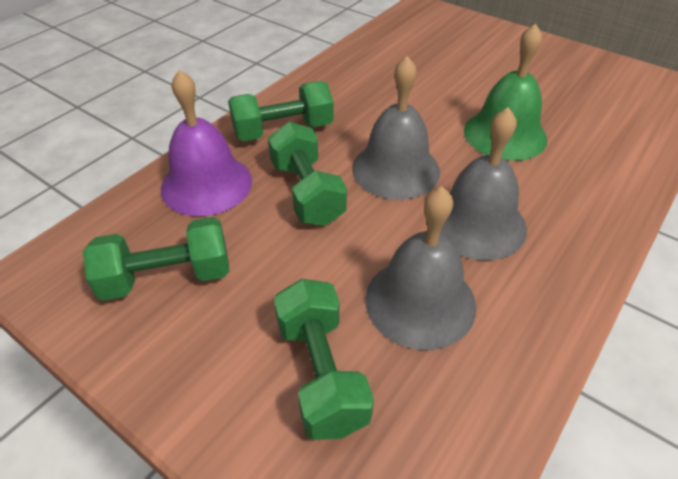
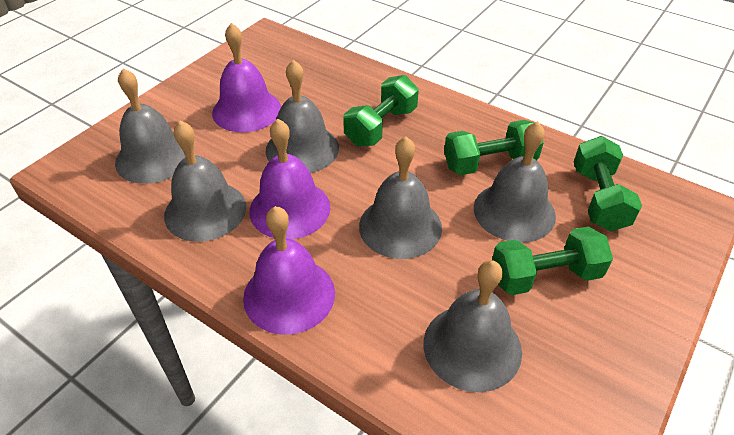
green bell: [464,24,548,161] = 1 -> none = 0
grey bell: [352,56,440,200] [365,186,476,350] [440,107,527,260] = 3 -> [115,68,186,184] [164,121,247,242] [266,60,339,173] [359,137,442,259] [424,260,522,392] [474,121,556,243] = 6
purple bell: [161,70,252,216] = 1 -> [212,23,281,132] [243,206,335,334] [249,119,331,239] = 3

